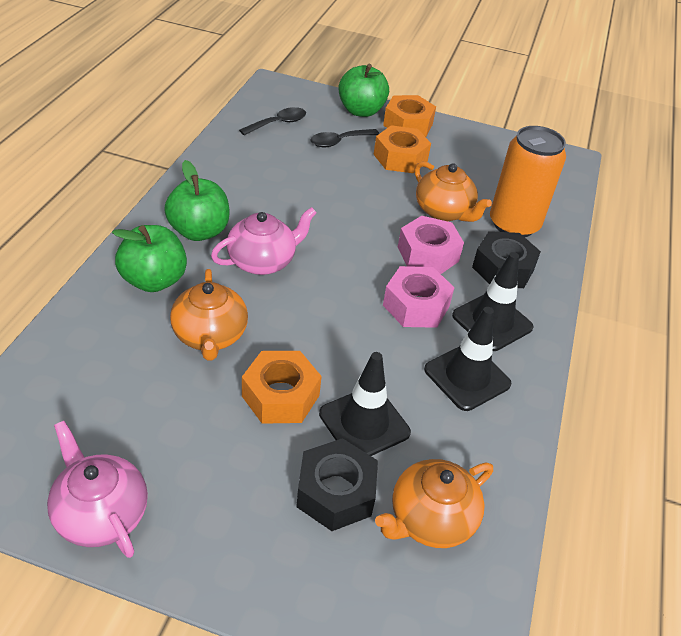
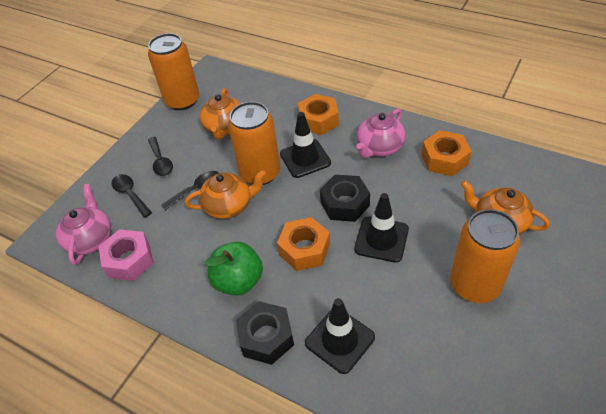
black spoon: [239,107,306,135] [310,129,379,147] = 2 -> [112,174,152,218] [148,137,173,176] [161,171,219,210] = 3
green apple: [112,225,187,292] [164,160,230,241] [338,64,389,117] = 3 -> [204,242,263,296] = 1
orange can: [490,126,566,237] = 1 -> [148,33,199,110] [228,102,280,185] [450,209,520,303] = 3
pink nut: [383,266,455,328] [398,216,464,274] = 2 -> [98,229,154,281] = 1

